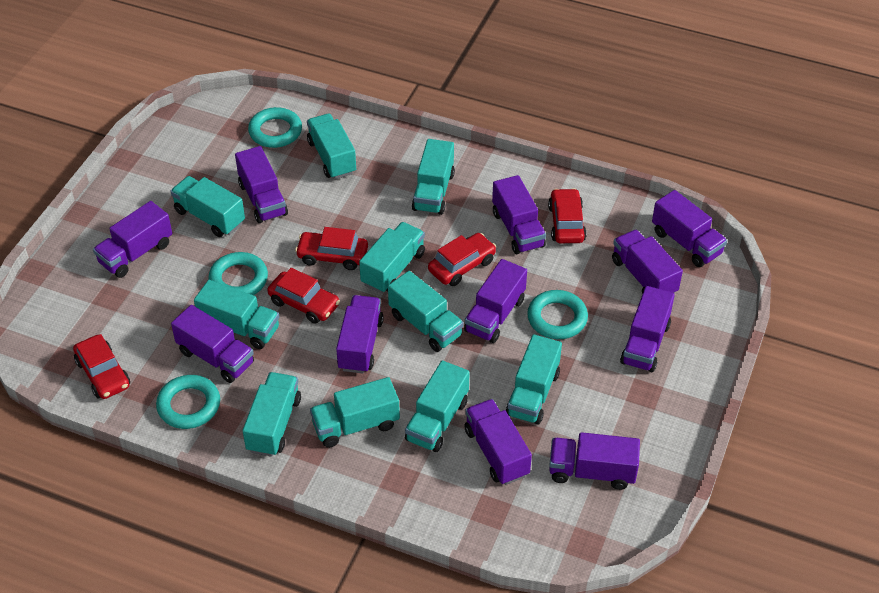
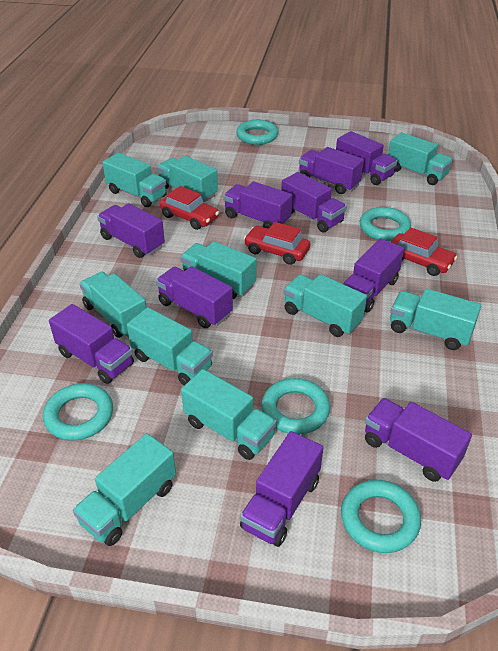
purple truck: [93,201,172,278] [171,305,254,383] [235,146,288,223] [336,295,384,373] [464,259,527,343] [464,399,532,485] [492,175,546,254] [549,432,640,490] [612,230,683,294] [620,286,675,372] [652,190,727,267] = 11 -> [49,304,134,384] [97,203,165,258] [156,266,233,328] [223,181,292,229] [240,431,324,547] [281,172,347,232] [299,147,364,194] [336,131,397,185] [343,238,404,312] [365,398,472,482] = 10
red car: [73,334,130,399] [267,268,340,324] [295,227,368,270] [428,233,496,286] [548,188,587,243] = 5 -> [160,186,219,230] [244,222,310,265] [391,227,457,276] = 3
turquoise ring: [156,375,220,429] [209,252,268,295] [248,107,302,148] [527,290,588,339] = 4 -> [43,383,113,441] [236,120,278,145] [261,378,330,434] [341,480,421,553] [359,207,411,241] = 5

